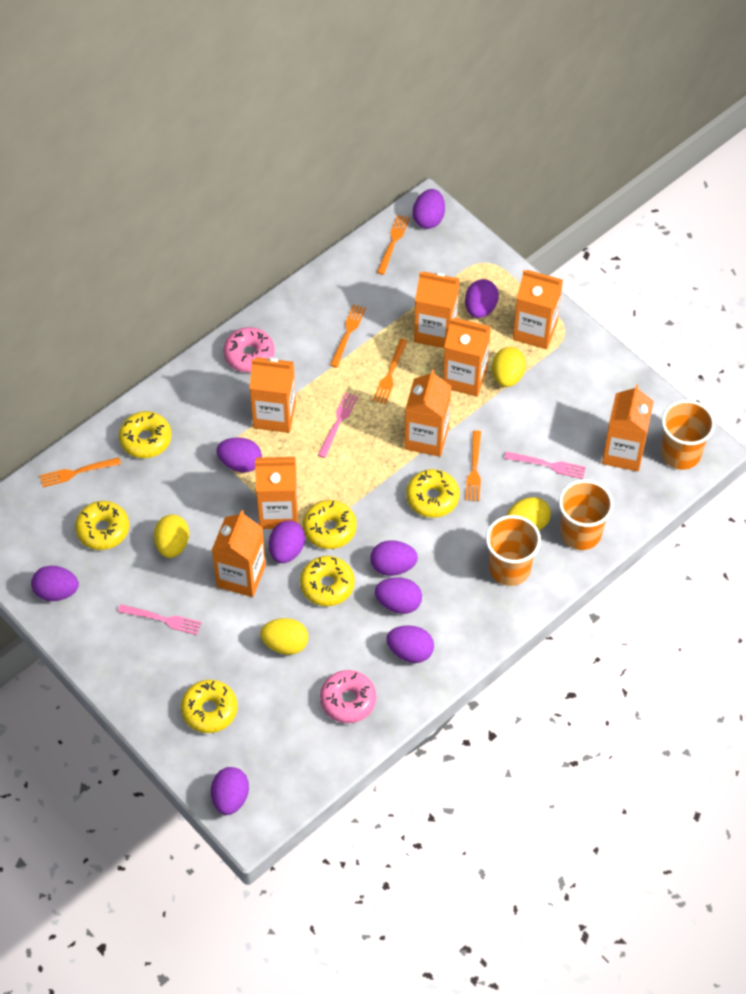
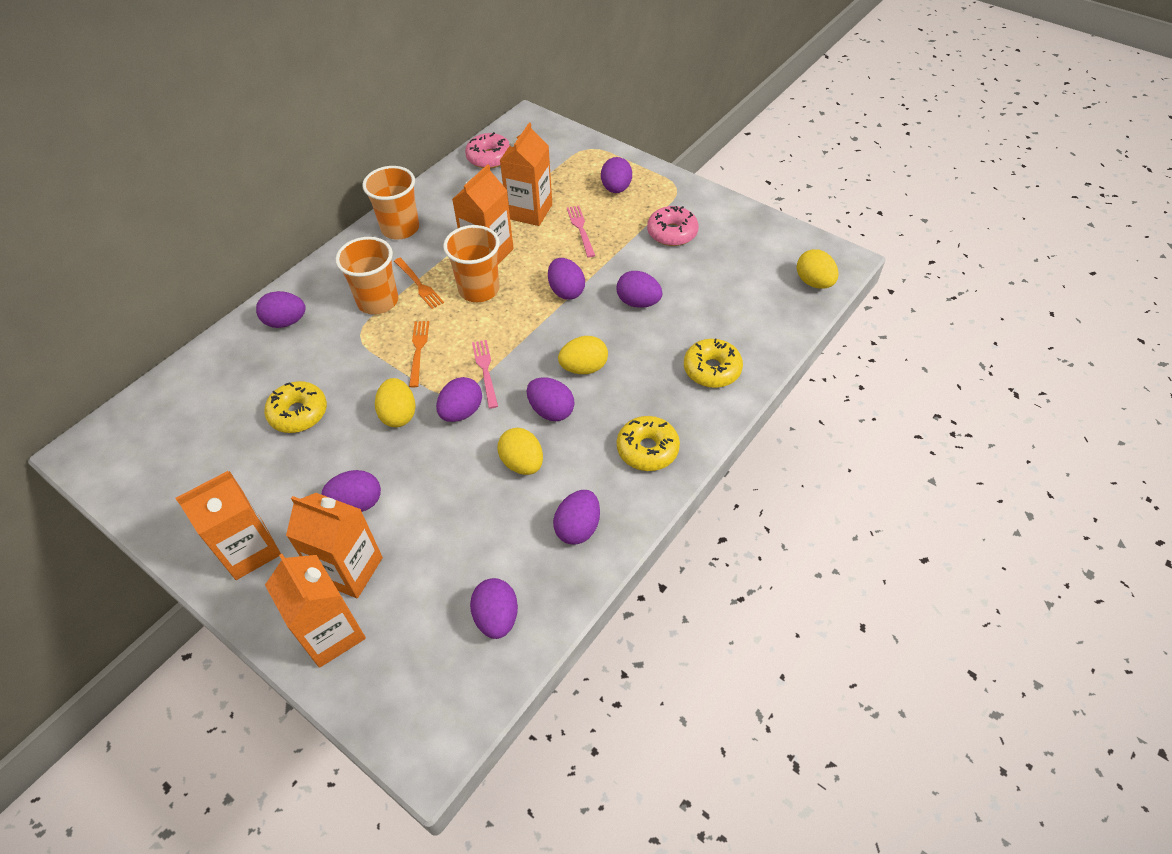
orange carton: [212,510,266,597] [249,357,296,433] [255,457,298,529] [404,369,451,457] [414,271,459,348] [443,318,491,397] [513,270,563,349] [602,384,654,472] = 8 -> [176,471,281,580] [265,554,366,668] [286,493,383,598] [452,164,514,264] [500,123,552,226] = 5
orange fork: [40,457,121,487] [330,304,366,368] [373,339,408,404] [377,215,410,275] [465,430,481,501] = 5 -> [394,258,444,309] [409,321,429,387] = 2
pink fork: [118,604,202,635] [318,392,358,458] [505,452,586,479] = 3 -> [472,340,498,409] [567,206,595,258] = 2
yellow donut: [75,501,129,550] [119,411,171,458] [181,680,237,733] [300,556,355,606] [303,500,357,549] [406,469,460,518] = 6 -> [264,381,327,433] [617,416,680,471] [684,339,743,388] = 3

